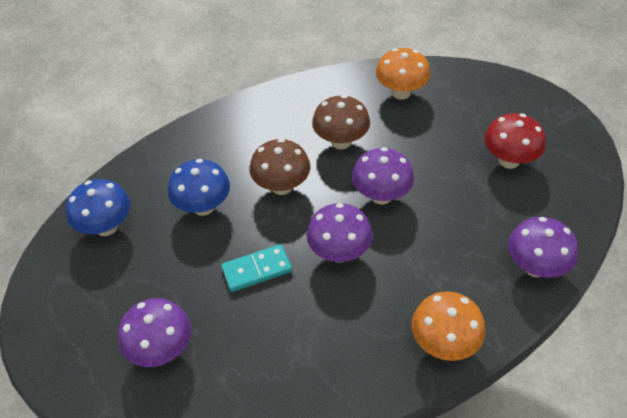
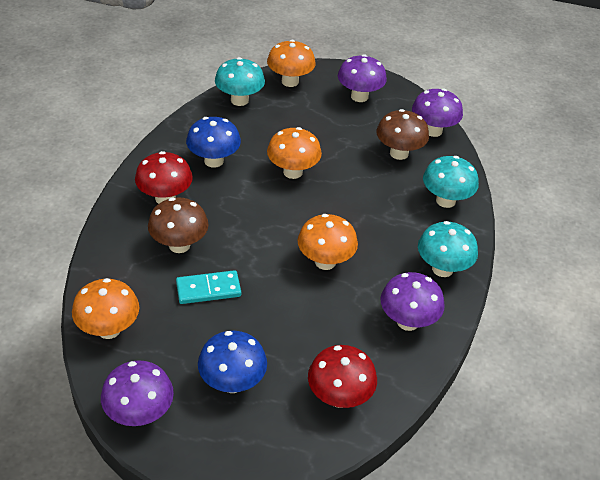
orange mushroom: [376,48,431,100] [411,291,486,361] = 2 -> [72,278,139,339] [267,40,316,87] [267,127,322,179] [297,214,358,270] = 4
red mushroom: [484,113,546,169] = 1 -> [135,151,193,204] [308,345,377,408] = 2
turquoise mushroom: none = 0 -> [215,57,265,106] [418,221,478,277] [423,156,479,208] = 3

